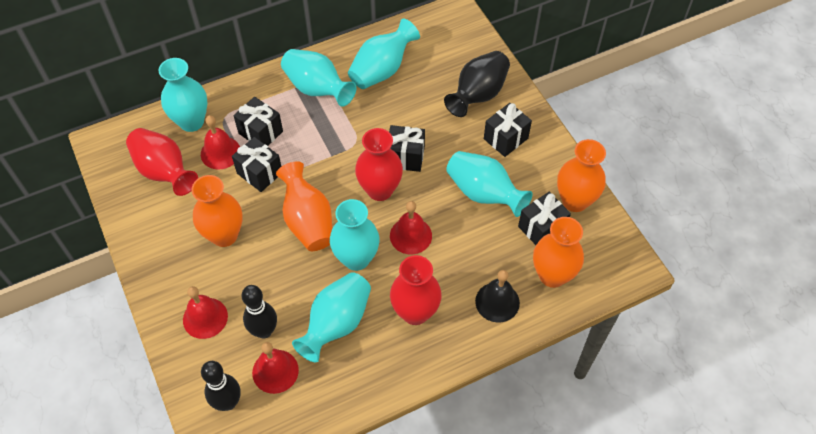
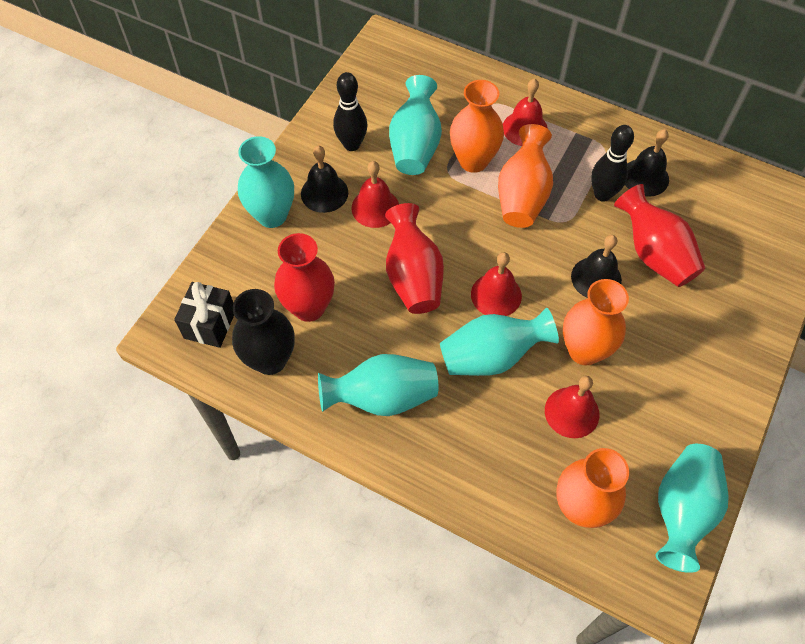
black bell: [475,270,520,322] = 1 -> [301,146,348,213] [571,235,622,298] [625,129,669,197] = 3
black gift: [232,137,281,192] [233,97,283,146] [389,125,425,172] [484,103,532,157] [518,192,571,245] = 5 -> [174,282,234,348] = 1
turquoise vase: [159,58,208,132] [281,49,356,107] [292,272,371,362] [330,199,379,271] [348,18,420,89] [446,151,533,217] = 6 -> [238,136,294,228] [318,354,438,416] [389,75,442,175] [440,308,559,376] [655,444,729,573] = 5

